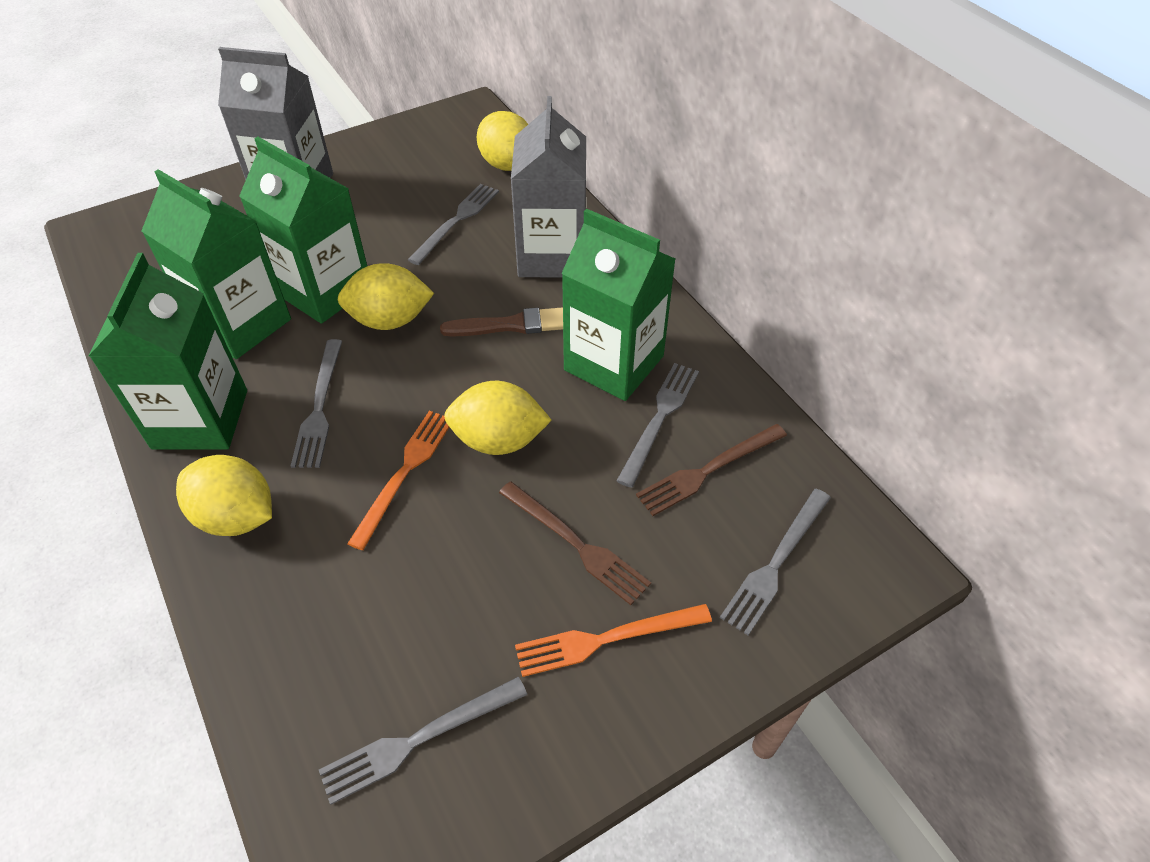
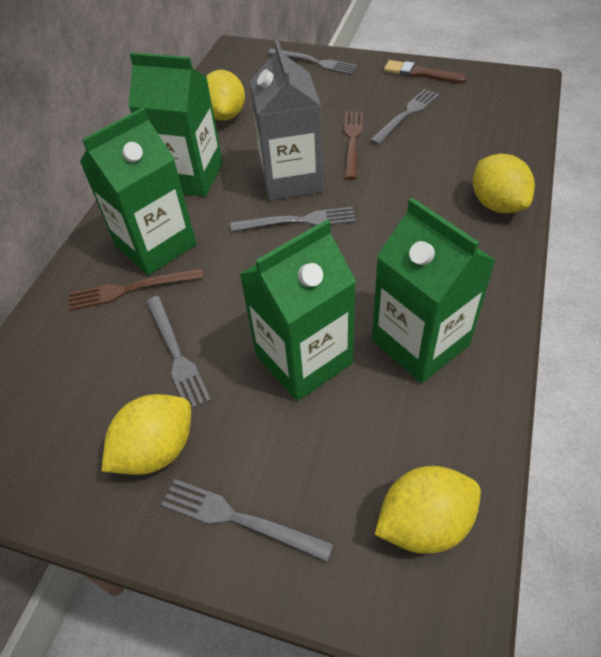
grey carton: [218,47,333,180] [511,96,586,278] = 2 -> [250,40,323,201] = 1
orange fork: [347,411,449,550] [515,604,712,677] = 2 -> none = 0

